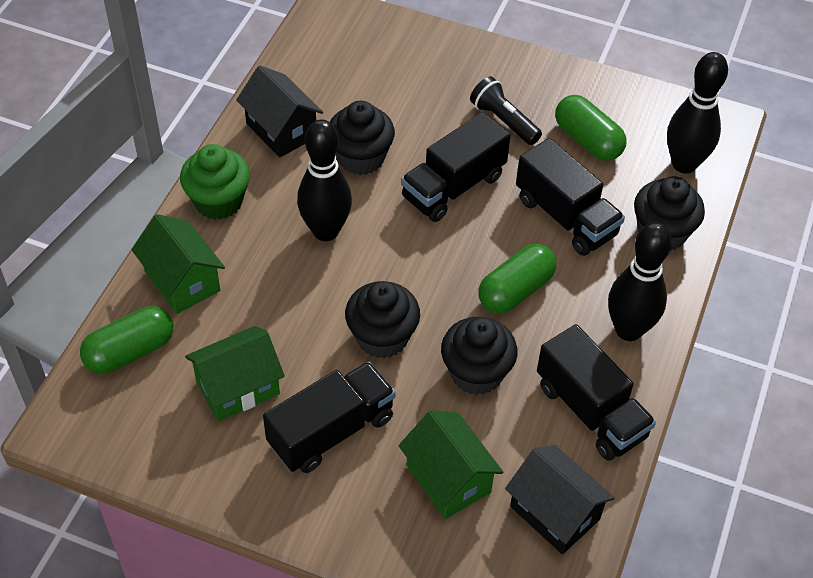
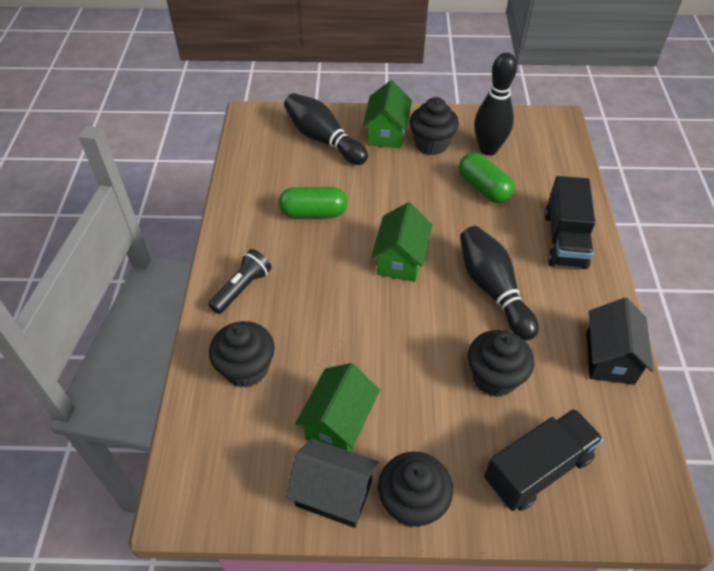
black truck: [263,362,396,473] [401,112,511,222] [516,138,625,256] [537,324,656,460] = 4 -> [484,409,603,511] [545,176,595,269] = 2
green capsule: [80,306,173,374] [479,244,556,314] [555,95,626,161] = 3 -> [278,187,348,218] [458,153,514,203] = 2
green cupcake: [180,144,250,220] = 1 -> none = 0

